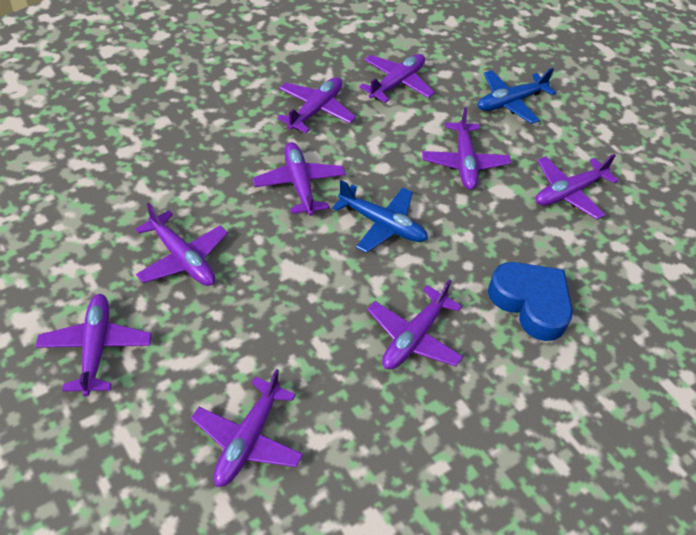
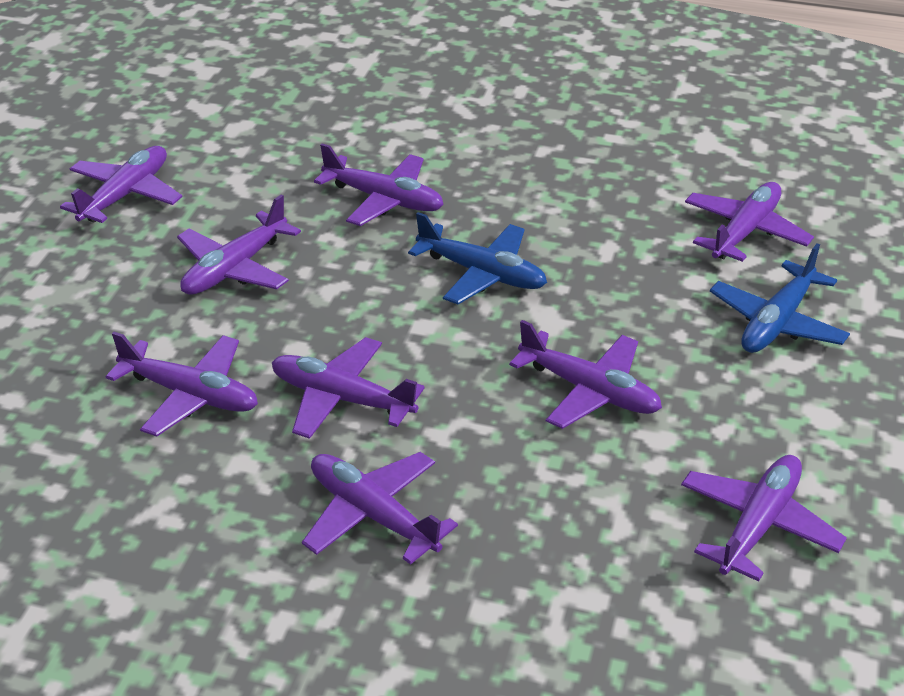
blue heart: [488,262,573,341] = 1 -> none = 0

